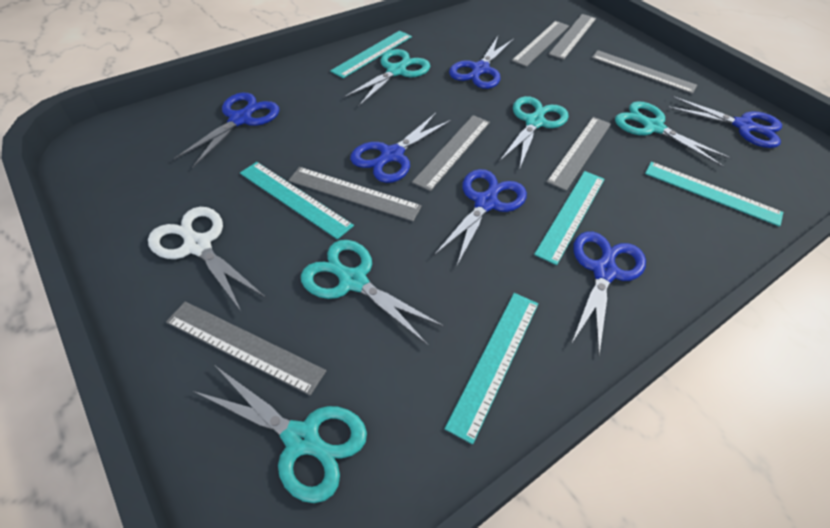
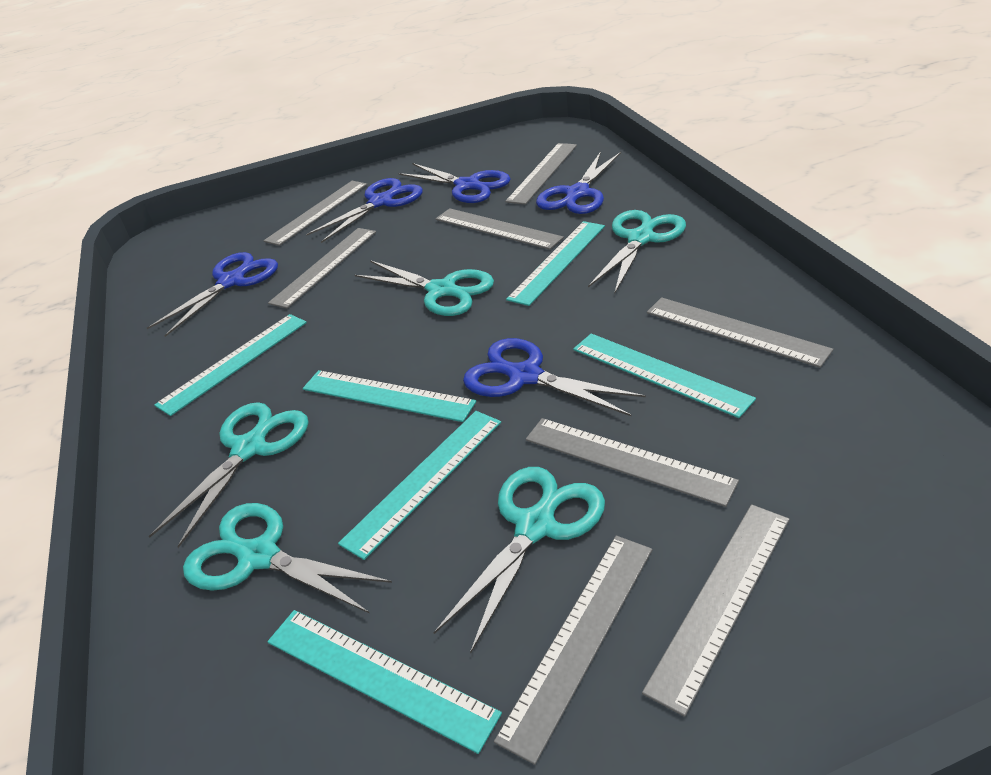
blue scissors: [174,93,280,168] [350,113,452,183] [434,169,527,267] [449,36,514,89] [571,231,646,355] [667,96,782,148] = 6 -> [147,252,278,337] [306,178,423,243] [398,163,510,203] [463,338,646,416] [536,152,621,214] = 5
grey ruler: [166,301,326,396] [288,167,422,221] [412,115,490,191] [512,21,569,67] [547,117,611,191] [548,14,596,60] [592,50,697,94] = 7 -> [264,181,367,246] [268,228,376,308] [435,208,564,250] [494,536,652,765] [505,143,577,205] [526,418,739,507] [642,504,790,717] [647,297,833,368] = 8
turquoise ruler: [240,162,354,239] [330,31,412,78] [445,293,538,444] [534,171,605,265] [645,162,783,227] = 5 -> [154,314,307,416] [268,610,502,754] [303,370,476,422] [338,411,501,560] [506,221,605,306] [573,333,756,418] = 6
white scissors: [148,207,266,311] = 1 -> none = 0

